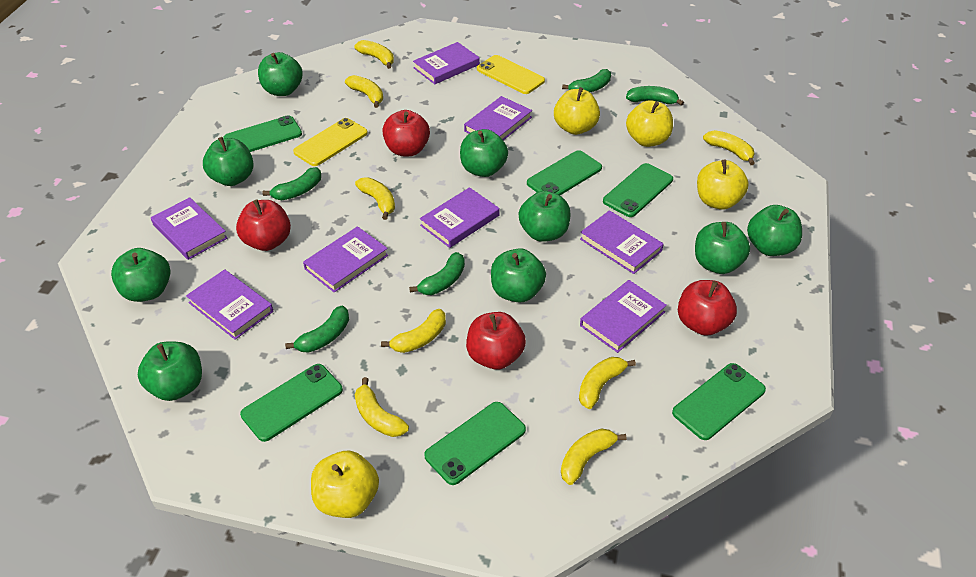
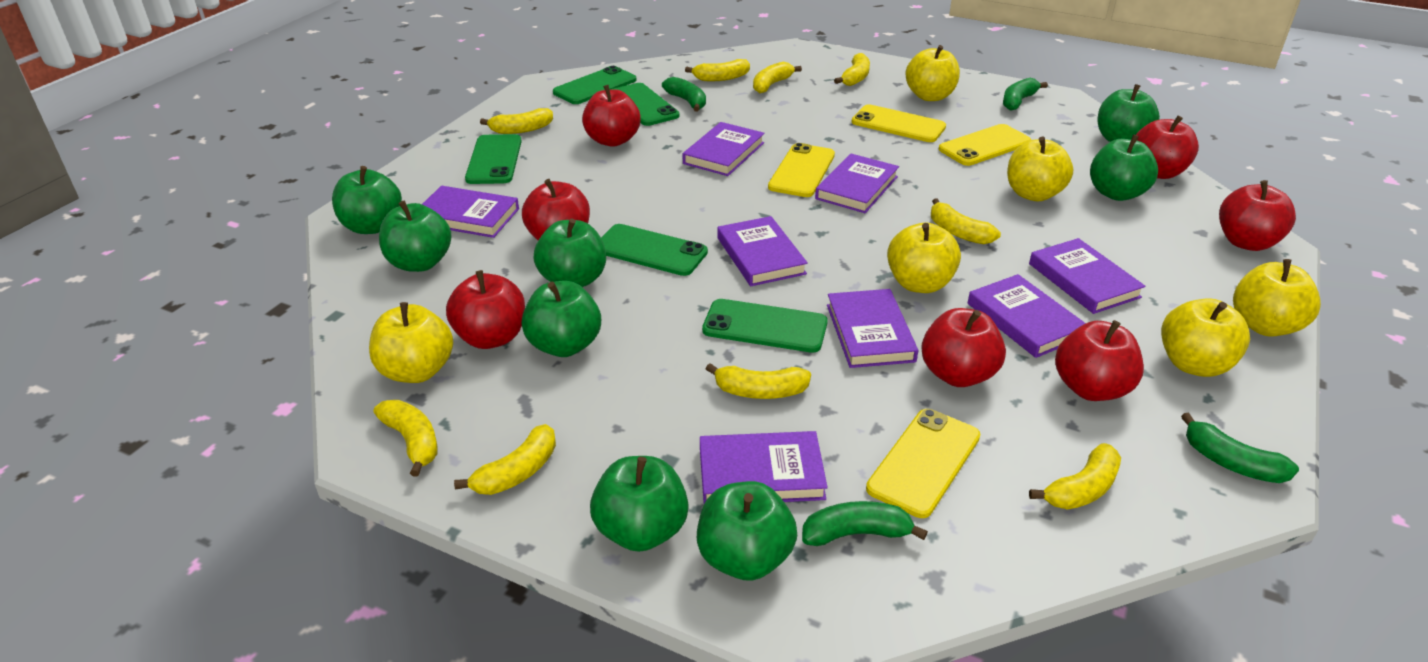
green apple: [111,248,170,302] [138,341,202,401] [203,137,254,186] [258,52,303,96] [460,129,508,177] [491,248,546,303] [519,191,571,242] [695,222,750,274] [747,205,802,256] = 9 -> [332,166,402,234] [379,201,452,272] [522,281,601,357] [534,218,606,287] [590,456,689,552] [697,481,797,581] [1090,134,1158,201] [1098,84,1160,142] = 8
green banana: [262,167,321,200] [285,306,349,353] [409,252,465,295] [562,69,611,92] [626,86,684,106] = 5 -> [662,77,706,112] [802,501,928,546] [1003,78,1048,111] [1181,413,1299,483] = 4
green phone: [223,115,302,152] [240,364,343,442] [424,402,526,485] [527,150,602,195] [603,163,673,217] [672,363,766,440] = 6 -> [465,134,522,184] [553,66,636,104] [601,224,708,276] [611,83,680,126] [702,299,828,353] = 5
red apple: [236,199,291,251] [382,110,430,156] [466,312,526,370] [678,280,737,336] = 4 -> [446,270,525,349] [522,179,590,240] [582,85,641,147] [921,308,1006,387] [1055,320,1144,401] [1136,115,1199,179] [1219,180,1296,251] = 7
yellow apple: [311,451,379,518] [554,87,600,135] [626,100,673,147] [697,160,749,209] = 4 -> [369,302,453,383] [887,223,961,293] [905,45,960,101] [1007,136,1073,201] [1161,298,1250,377] [1233,259,1321,337] = 6
yellow banana: [345,75,383,108] [354,40,394,69] [355,177,395,220] [355,377,409,437] [381,309,446,353] [561,429,627,485] [579,357,636,409] [703,130,755,165] = 8 -> [373,400,438,477] [454,424,556,495] [480,108,553,134] [685,59,750,81] [706,363,811,399] [753,62,802,93] [834,53,870,86] [931,199,1001,244] [1029,443,1121,510] = 9
yellow phone: [293,118,368,166] [477,55,545,94] = 2 -> [768,143,835,197] [852,104,946,142] [866,409,980,518] [939,124,1031,166] = 4

